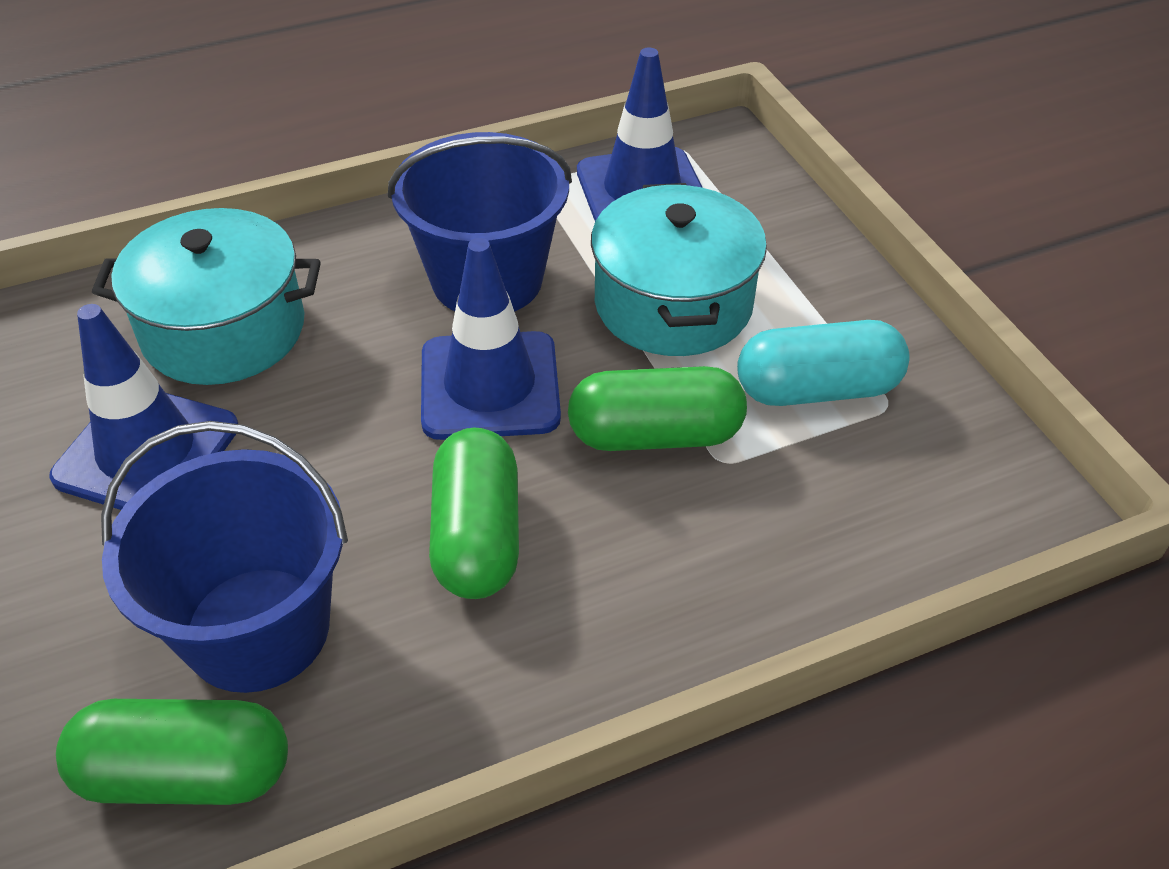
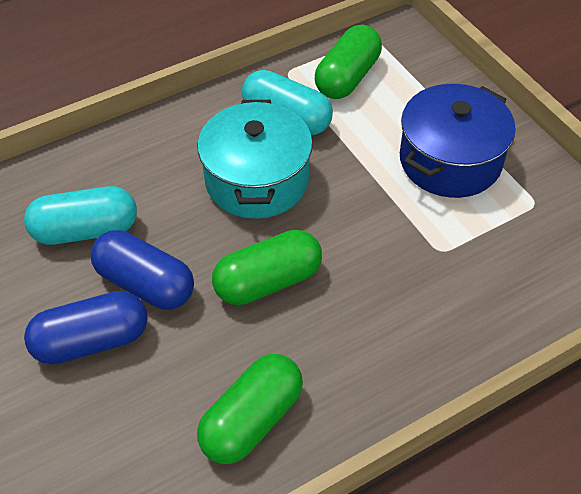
blue bucket: [101,421,348,693] [388,132,572,312] = 2 -> none = 0
blue capsule: none = 0 -> [24,291,148,365] [91,230,194,310] = 2
blue pot: none = 0 -> [400,84,516,198] = 1
blue traffic cone: [49,304,238,510] [421,238,561,440] [577,48,703,221] = 3 -> none = 0
turquoise capsule: [737,320,910,406] = 1 -> [24,186,137,245] [242,70,333,135] = 2
turquoise pot: [92,208,321,385] [591,183,767,356] = 2 -> [197,100,313,219] = 1

